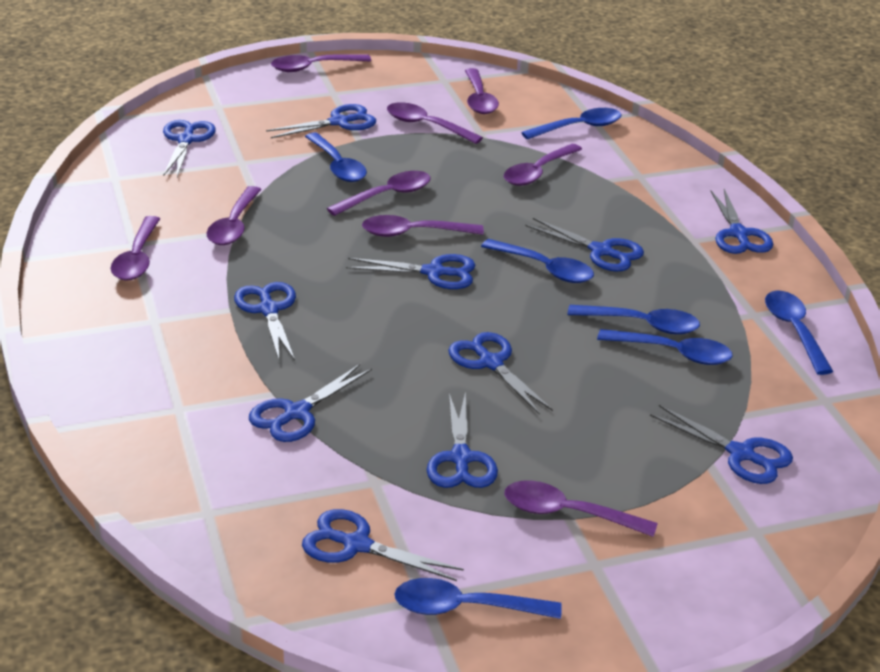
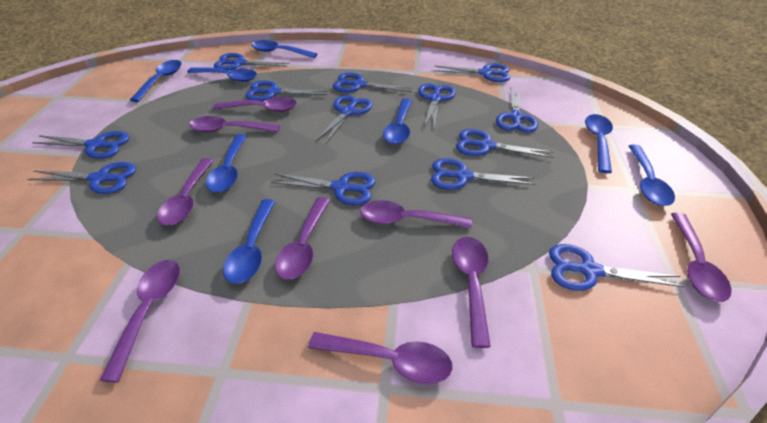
blue scissors: [163,120,216,177] [234,282,296,360] [249,364,372,442] [266,104,376,138] [302,509,464,581] [346,254,475,289] [427,391,498,488] [448,332,553,415] [525,218,644,272] [650,405,793,484] [711,189,773,254] = 11 -> [27,162,136,194] [32,131,129,159] [214,53,290,70] [245,80,328,101] [271,172,376,205] [316,95,372,145] [333,73,413,92] [418,83,456,130] [431,158,536,190] [434,63,510,82] [456,129,554,158] [496,86,538,133] [549,244,685,291] = 13
blue spoon: [305,132,367,182] [394,578,562,619] [481,239,594,283] [521,108,622,139] [567,305,700,334] [597,329,733,365] [765,291,834,375] = 7 -> [130,60,181,102] [187,67,257,82] [206,134,247,192] [223,199,275,284] [251,40,317,58] [383,98,412,144] [585,114,613,173] [629,144,675,206] = 8

